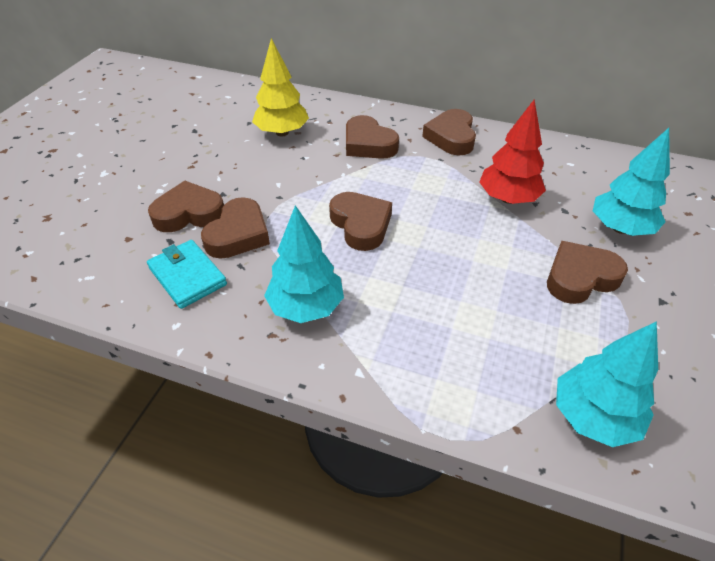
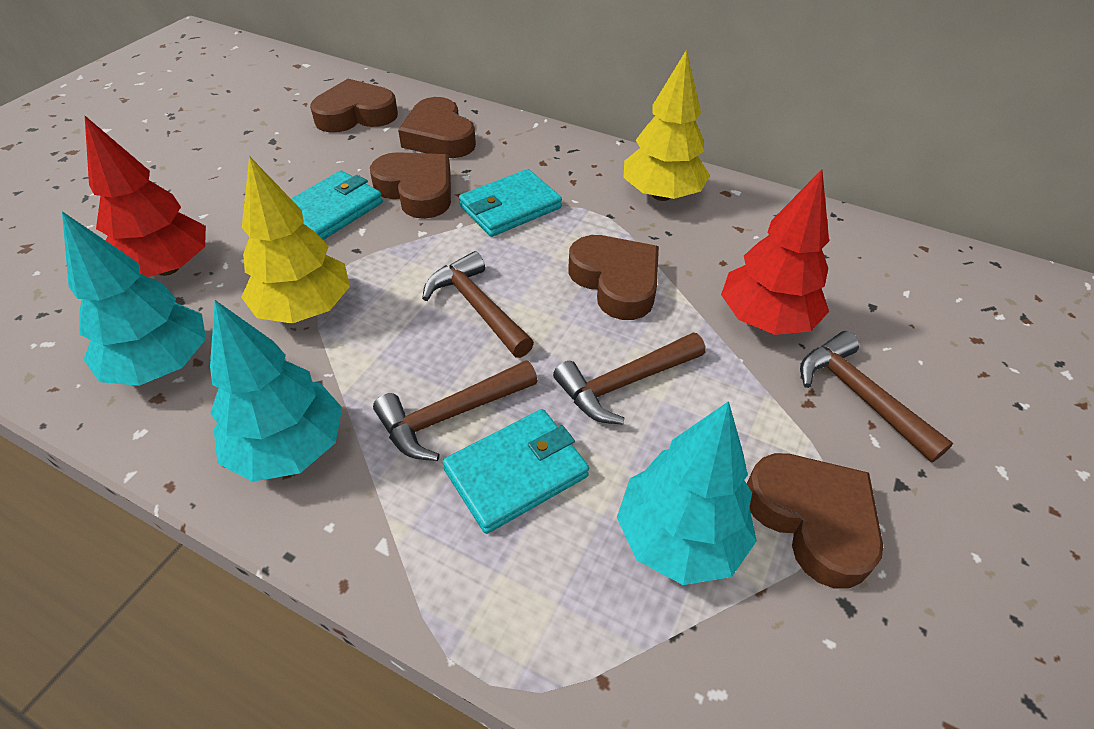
brown hammer: none = 0 -> [373,360,538,461] [422,251,534,358] [553,333,705,425] [800,331,953,462] = 4
brown heart: [148,181,224,232] [201,197,270,259] [329,192,392,251] [346,115,399,159] [422,109,476,156] [547,241,628,304] = 6 -> [310,79,398,133] [370,152,451,219] [398,97,476,158] [568,235,659,320] [747,453,883,589] = 5
red tree: [479,100,546,204] = 1 -> [85,116,206,277] [721,170,829,335] = 2
turquoise wallet: [147,240,227,309] = 1 -> [291,171,383,240] [443,409,589,534] [459,169,562,237] = 3
yellow tree: [252,38,309,136] = 1 -> [241,156,350,324] [623,50,710,201] = 2

